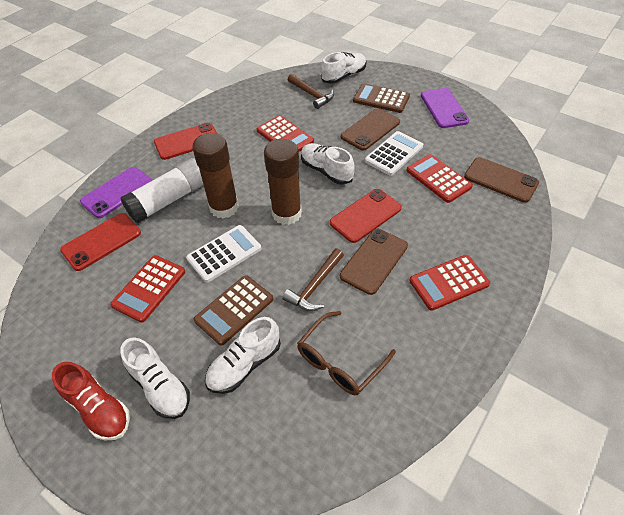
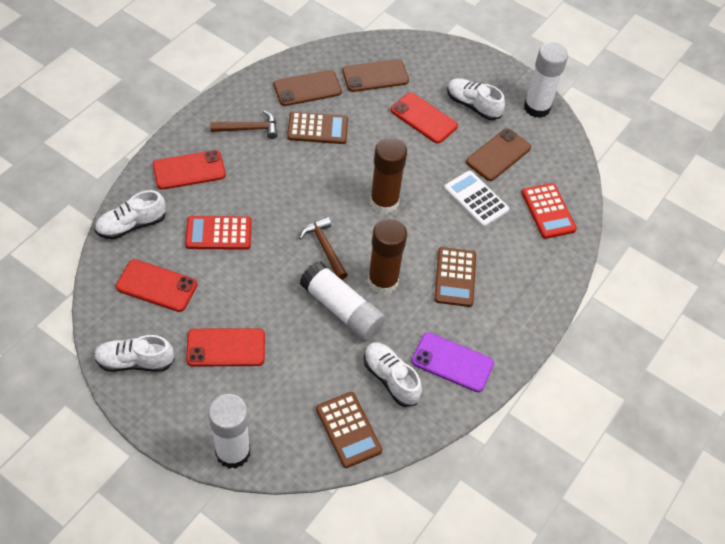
brown calculator: [194,275,273,346] [353,83,410,113] = 2 -> [287,112,348,144] [316,392,382,468] [434,247,476,307] = 3
brown glasses: [297,311,396,395] = 1 -> none = 0
purple phone: [80,167,153,218] [421,88,469,128] = 2 -> [412,332,494,392] = 1
red calculator: [110,255,185,323] [257,115,314,152] [406,154,473,203] [409,255,490,311] = 4 -> [185,216,252,250] [522,183,577,239] = 2
red phone: [60,213,141,271] [154,123,217,160] [330,189,402,243] = 3 -> [116,259,197,312] [153,150,226,190] [186,328,265,367] [390,92,458,143] = 4
red shoe: [52,362,130,440] = 1 -> none = 0
white calculator: [186,225,261,282] [365,131,423,176] = 2 -> [444,171,509,227] = 1
white glue stick: [120,158,204,224] = 1 -> [208,394,251,469] [300,261,385,341] [524,42,568,118] = 3

